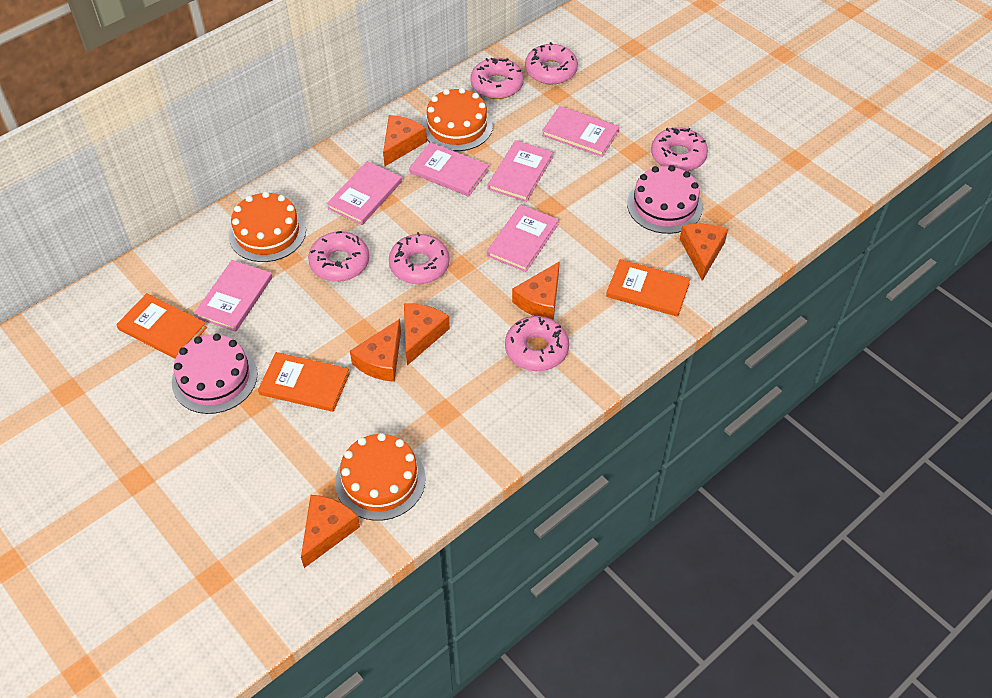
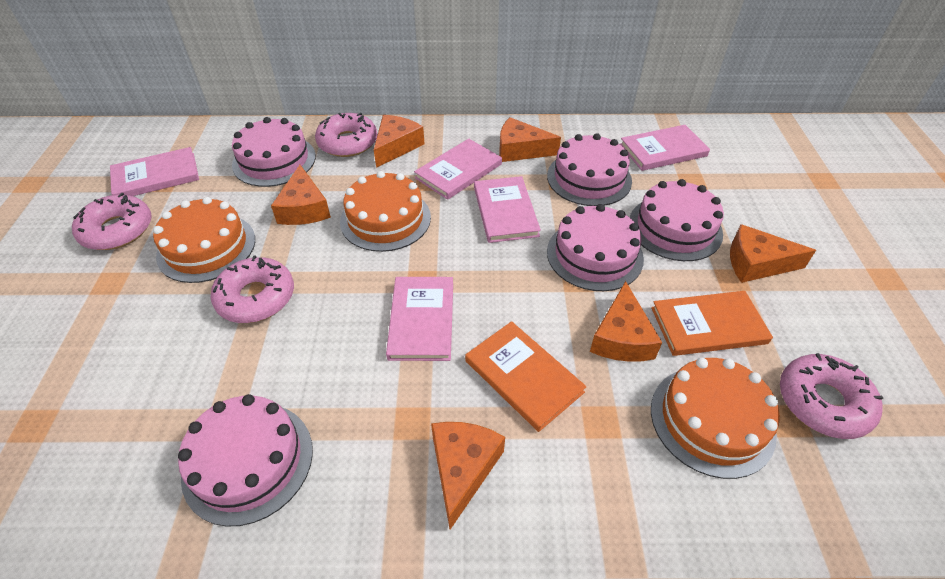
orange book: [116,293,207,359] [258,352,350,412] [606,259,690,317] = 3 -> [465,321,587,432] [651,291,773,356] = 2
pink book: [194,260,272,332] [327,161,402,225] [409,142,489,197] [487,204,559,272] [488,140,553,202] [542,106,619,157] = 6 -> [110,147,199,196] [386,277,453,361] [414,139,502,200] [474,176,541,243] [620,125,710,171] = 5
pink cake: [172,334,257,414] [627,165,703,234] = 2 -> [178,394,313,527] [232,117,316,187] [547,133,632,206] [547,204,644,291] [630,179,724,261] = 5
pink donut: [308,231,369,282] [389,232,450,284] [470,58,524,99] [505,316,569,371] [525,42,578,85] [651,127,708,171] = 6 -> [72,193,152,250] [211,256,294,323] [315,113,377,157] [780,353,883,439] = 4

